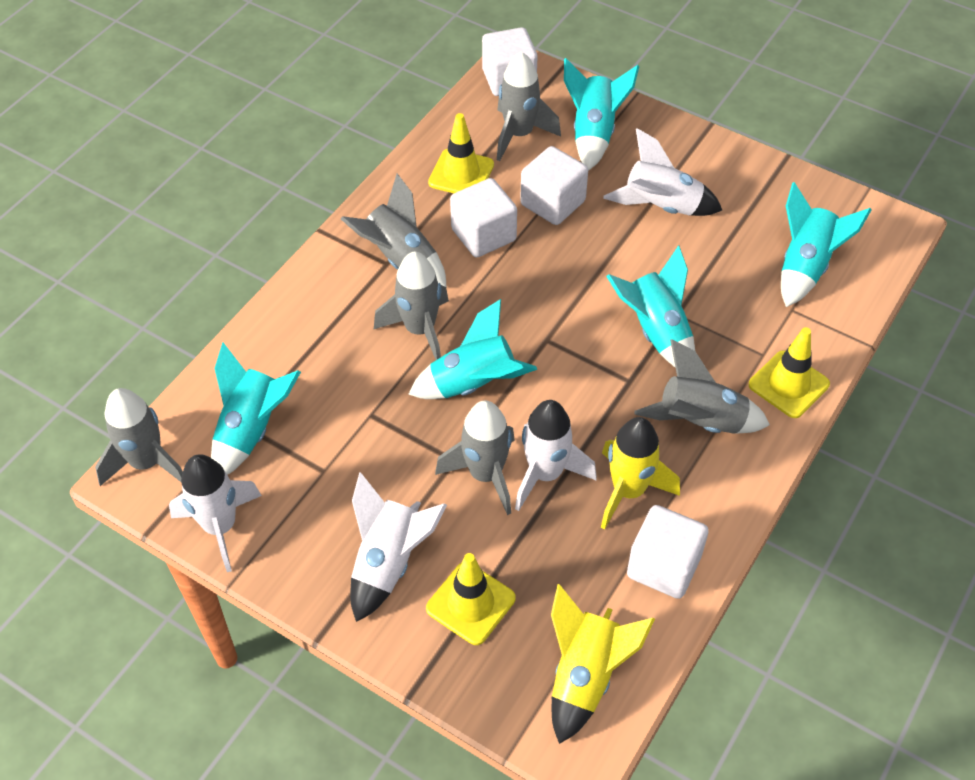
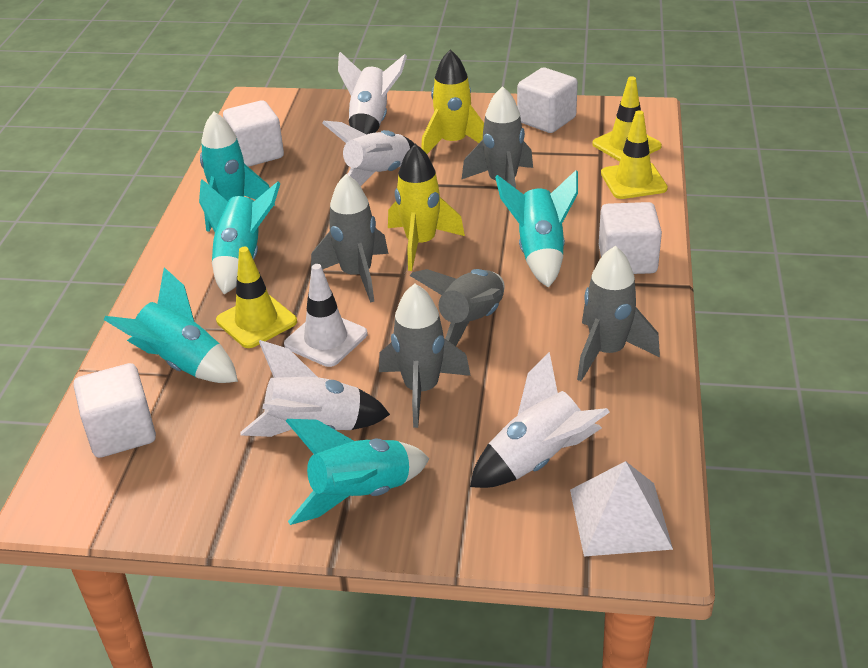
grey rocket: [95,388,183,486] [341,173,447,288] [374,251,449,360] [435,400,515,515] [497,52,561,161] [634,339,770,434] = 6 -> [311,174,388,303] [379,284,471,428] [410,269,505,346] [462,86,533,188] [577,246,660,381] = 5
white pyramid: none = 0 -> [570,461,673,556] = 1
white traffic cone: none = 0 -> [284,264,368,367] = 1

